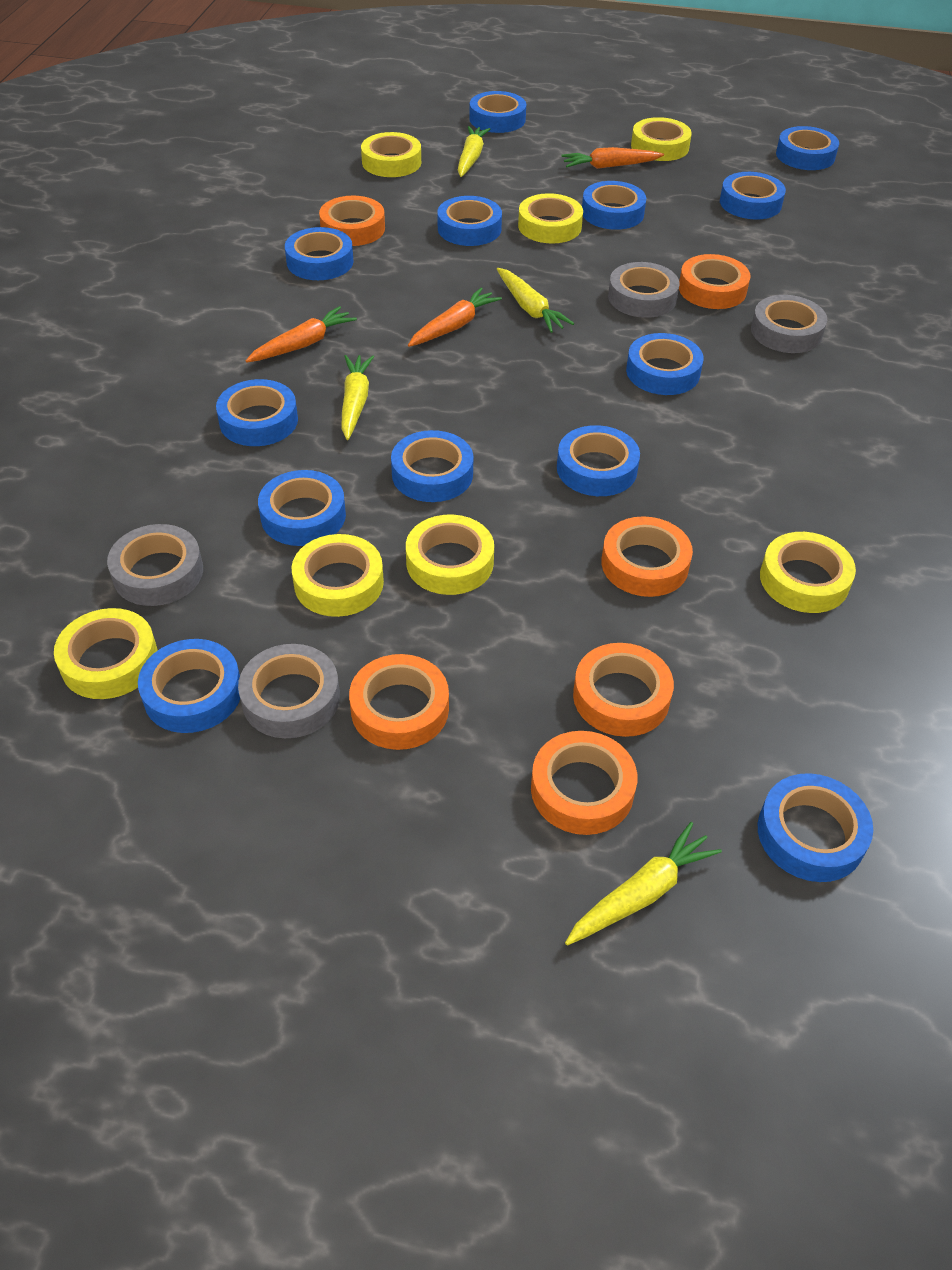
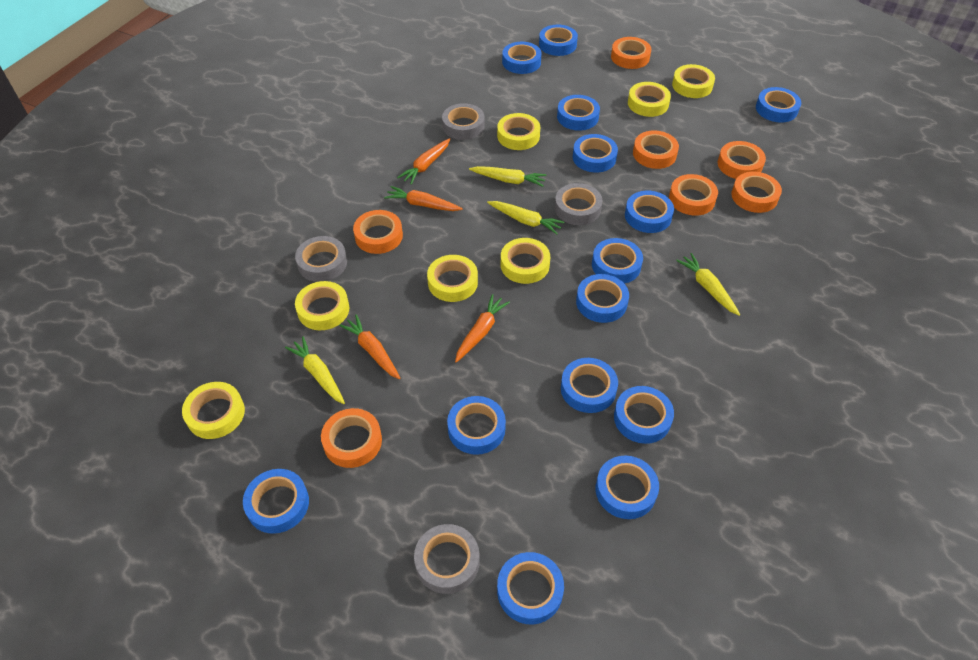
blue tape: [138,639,240,733] [216,379,298,446] [258,470,346,546] [285,227,354,280] [391,430,473,502] [437,196,502,246] [469,91,526,133] [557,425,640,496] [582,181,646,230] [626,333,703,395] [720,172,786,220] [758,773,873,882] [776,126,839,170] = 13 -> [243,469,309,534] [447,396,506,455] [497,552,564,624] [502,42,542,74] [539,25,578,56] [557,95,600,131] [561,358,618,413] [573,134,618,173] [576,274,629,323] [592,238,643,284] [596,456,659,519] [614,386,674,444] [625,191,674,233] [756,87,801,123] = 14
orange carrot: [245,306,357,363] [408,288,502,347] [562,147,664,169] = 3 -> [339,315,401,379] [384,186,463,211] [397,138,450,185] [455,294,510,363] = 4
orange tape: [319,196,385,246] [349,654,449,750] [531,731,637,835] [573,643,674,737] [601,516,693,597] [679,254,751,309] = 6 -> [321,408,382,468] [353,210,403,254] [611,37,651,69] [633,130,679,169] [669,174,718,216] [718,141,766,179] [731,172,782,213] = 7

